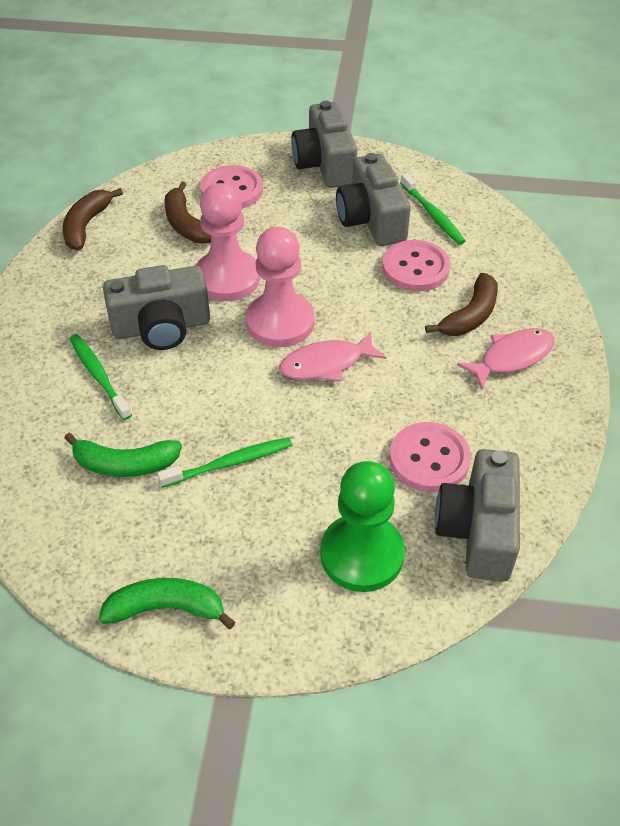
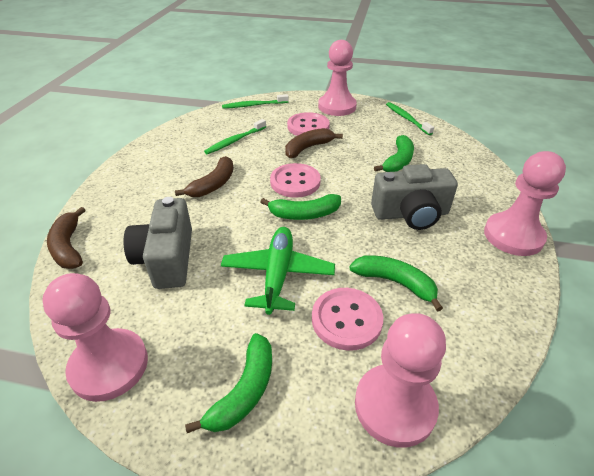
green banana: [64,433,182,477] [99,578,236,629] = 2 -> [185,333,272,433] [261,194,341,220] [349,255,443,312] [374,135,414,172] = 4
green pawn: [320,461,405,592] = 1 -> none = 0
green plane: none = 0 -> [221,227,335,315] = 1
grey camera: [103,265,210,350] [291,101,357,188] [336,153,411,246] [435,449,520,582] = 4 -> [123,197,192,289] [371,164,458,230] = 2
pink fish: [279,331,386,381] [457,328,555,389] = 2 -> none = 0
pink pawn: [195,183,260,301] [246,227,315,347] = 2 -> [42,273,148,402] [318,40,357,116] [355,313,446,448] [484,151,566,256] = 4

